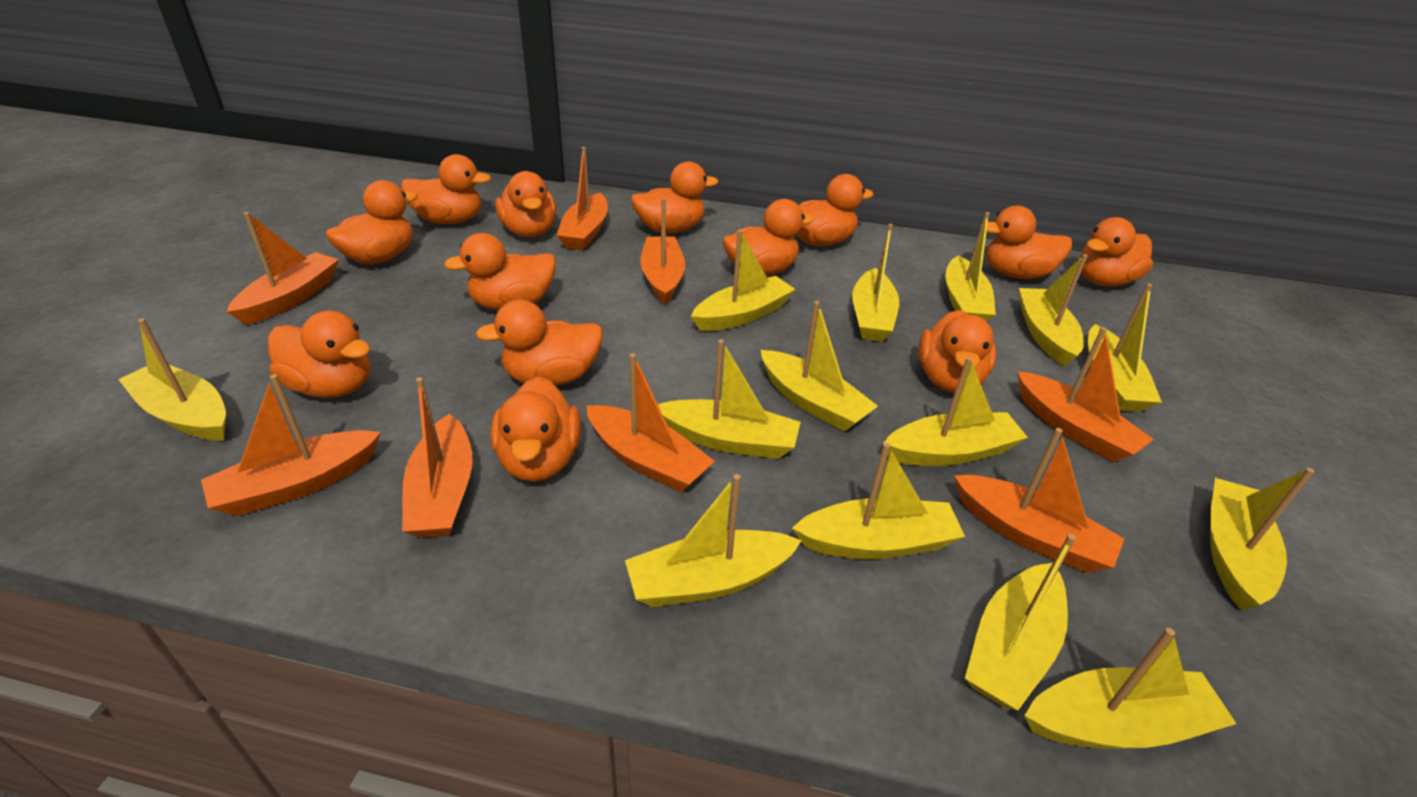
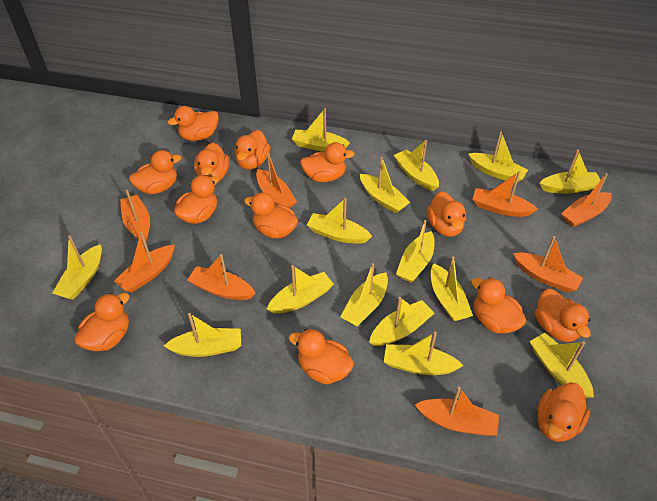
yellow boat: [118,318,226,441] [625,474,802,607] [658,339,800,459] [691,230,796,331] [761,301,878,432] [792,443,965,559] [852,224,899,342] [883,357,1028,466] [945,212,996,322] [965,534,1076,710] [1019,254,1088,367] [1024,628,1237,749] [1088,284,1162,412] [1210,468,1315,610] = 14 -> [52,235,102,300] [164,313,241,357] [267,265,334,314] [292,108,350,152] [307,198,372,244] [340,263,388,326] [360,157,410,214] [369,297,435,346] [384,332,464,375] [394,140,439,191] [396,220,435,282] [431,256,473,322] [468,131,528,183] [529,333,594,398] [540,150,600,194] = 15

